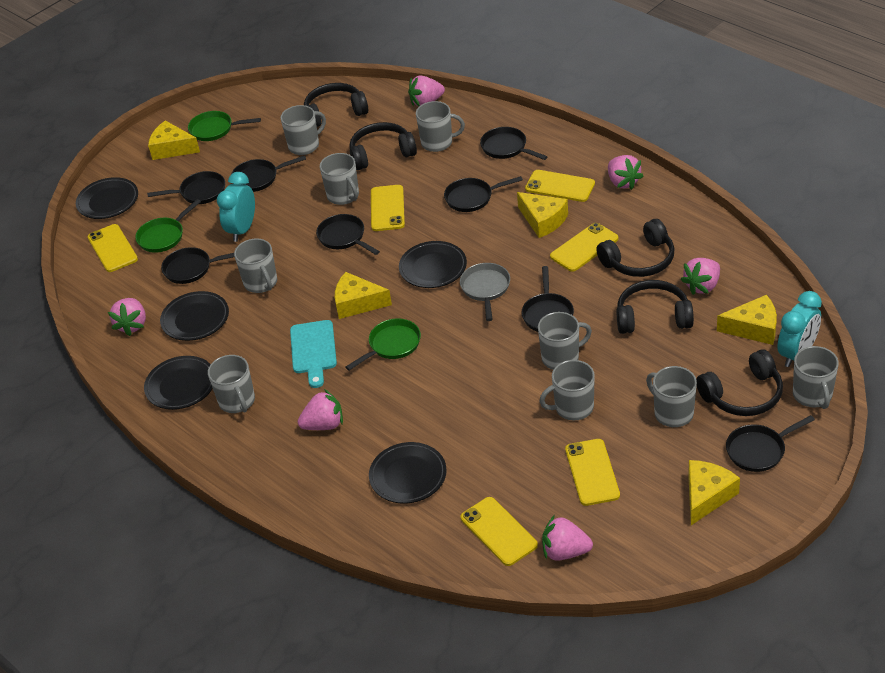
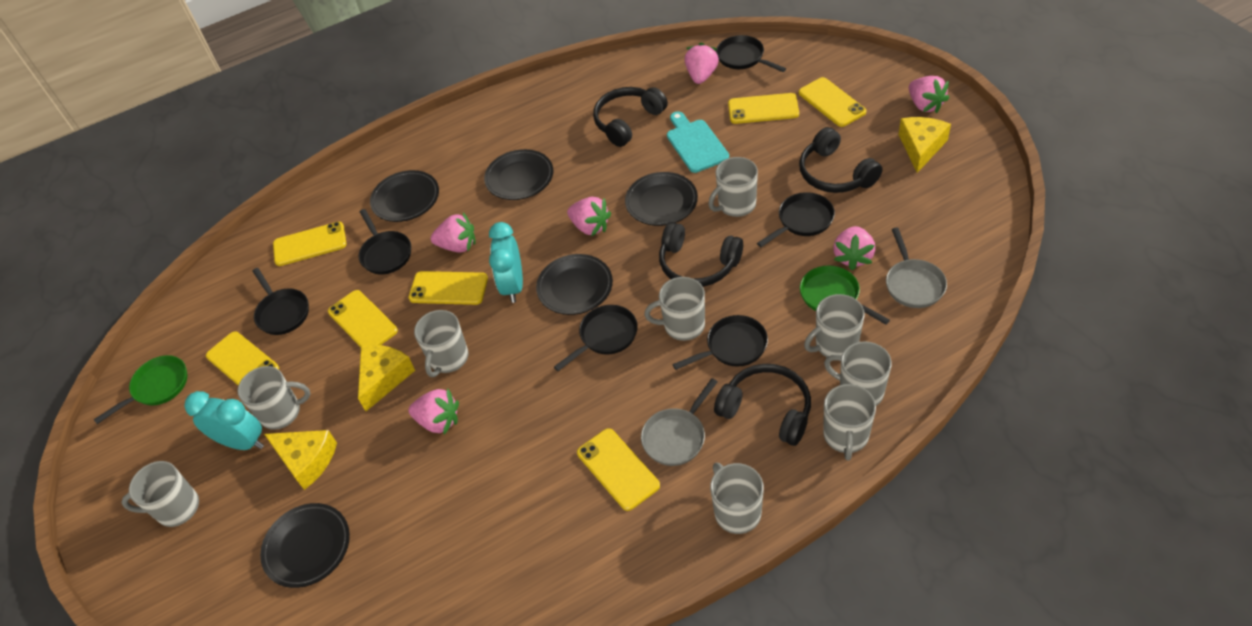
black headphones: [304,83,368,127] [349,122,417,170] [596,219,674,277] [616,280,694,334] [696,349,783,416] = 5 -> [593,87,668,147] [659,222,743,287] [714,364,811,446] [799,127,882,193] = 4
black pan: [147,171,225,204] [161,247,234,284] [231,155,306,192] [316,214,380,255] [444,176,523,212] [480,127,548,160] [521,266,574,332] [726,415,815,472] = 8 -> [252,268,309,335] [358,209,411,275] [554,305,638,371] [672,315,768,370] [716,35,786,72] [757,192,835,247] = 6
green pan: [135,199,201,253] [188,111,261,141] [346,318,421,371] = 3 -> [94,355,188,424] [800,265,890,325] = 2
grey pan: [460,263,510,321] = 1 -> [641,378,717,466] [886,228,947,308] = 2
yellow cheese: [148,120,200,160] [335,272,392,319] [517,192,568,238] [688,460,740,525] [717,295,777,345] = 5 -> [264,430,337,490] [358,345,415,411] [899,117,951,173] = 3
yellow phone: [88,224,138,272] [371,185,405,231] [461,497,538,566] [525,170,595,202] [550,223,618,272] [565,439,620,506] = 6 -> [206,331,279,386] [273,222,346,266] [328,290,398,347] [409,271,488,305] [577,428,660,511] [728,93,799,124] [799,77,866,127] = 7

